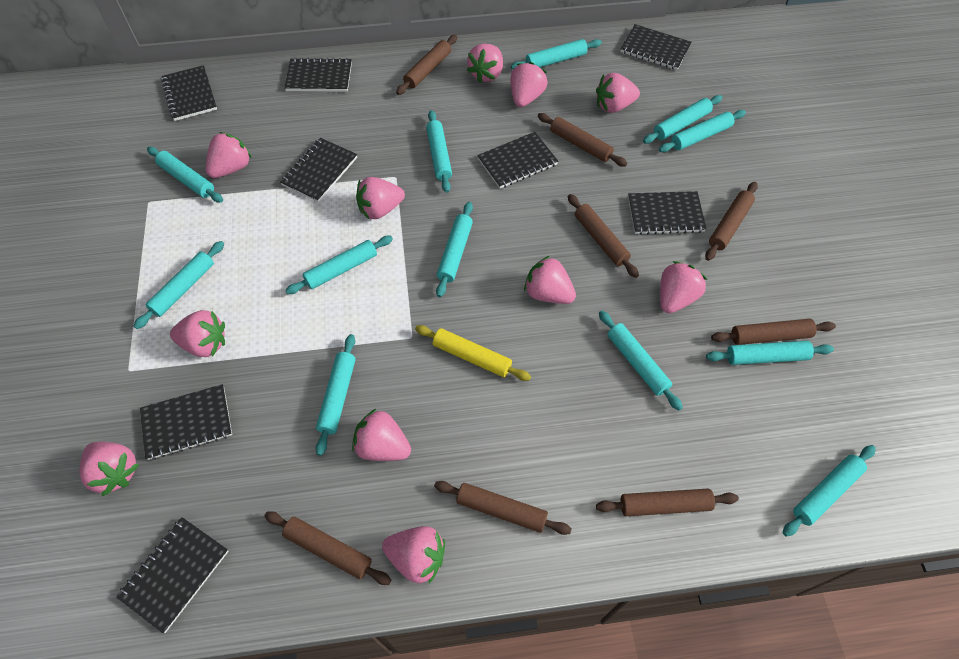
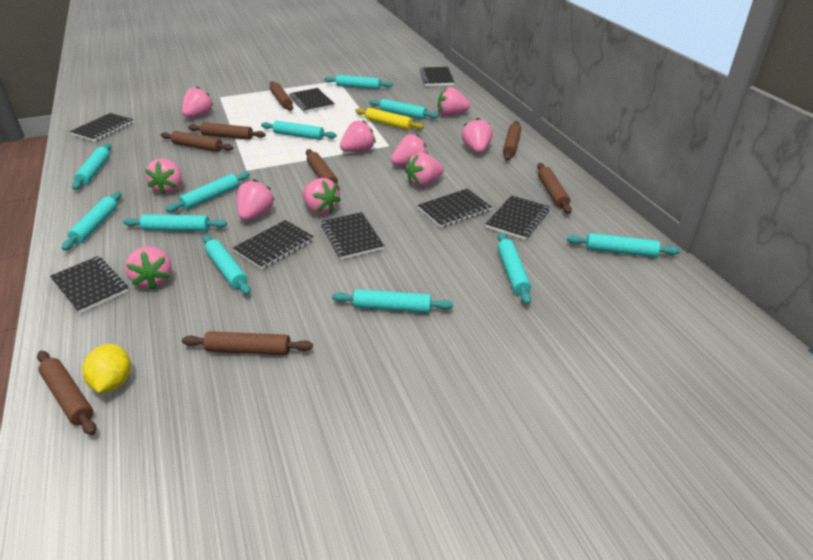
pink strawberry: [80,442,139,496] [170,310,225,357] [206,132,252,178] [352,409,411,461] [356,177,405,219] [382,526,445,584] [467,44,503,83] [511,62,547,107] [524,256,576,304] [596,73,640,113] [660,261,707,313] = 11 -> [125,246,172,289] [145,159,182,194] [182,86,214,117] [237,179,275,221] [302,178,341,215] [340,120,376,152] [391,134,428,166] [405,152,444,187] [438,87,470,116] [462,118,493,153] = 10
turquoise rolling pin: [134,241,224,329] [147,147,223,203] [285,236,393,294] [316,334,356,456] [426,110,452,193] [436,202,473,297] [511,39,602,69] [599,311,683,411] [643,95,722,144] [659,110,746,152] [706,341,834,365] [783,445,876,537] = 12 -> [62,192,121,251] [72,144,111,190] [123,214,227,231] [166,172,250,212] [203,235,251,295] [261,121,337,140] [324,75,393,89] [332,289,453,313] [369,99,439,119] [497,232,531,305] [567,233,680,257] = 11
yellow lemon: none = 0 -> [82,344,131,393] = 1

